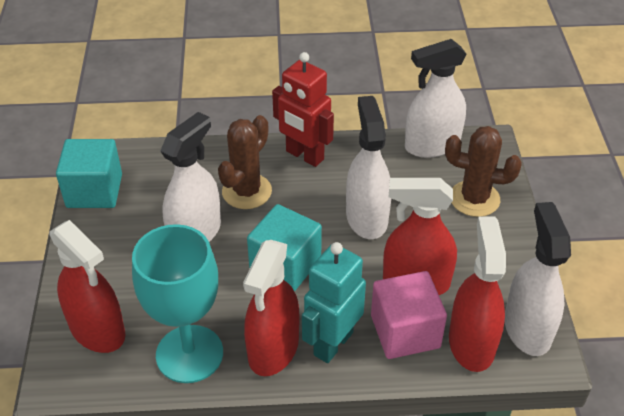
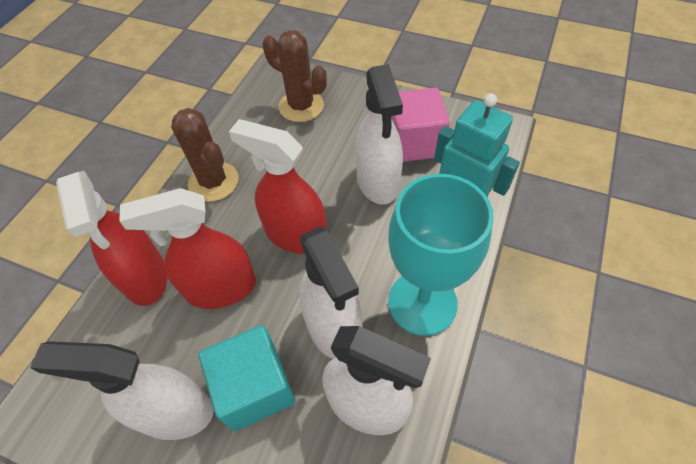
red robot: [272,52,334,167] = 1 -> none = 0
red spray bottle: [49,220,125,353] [243,240,299,376] [383,178,457,295] [449,217,506,372] = 4 -> [56,171,167,306] [119,188,256,309] [229,119,327,254] = 3
turquoise cube: [56,139,122,208] [247,204,322,292] = 2 -> [199,325,295,431] = 1

